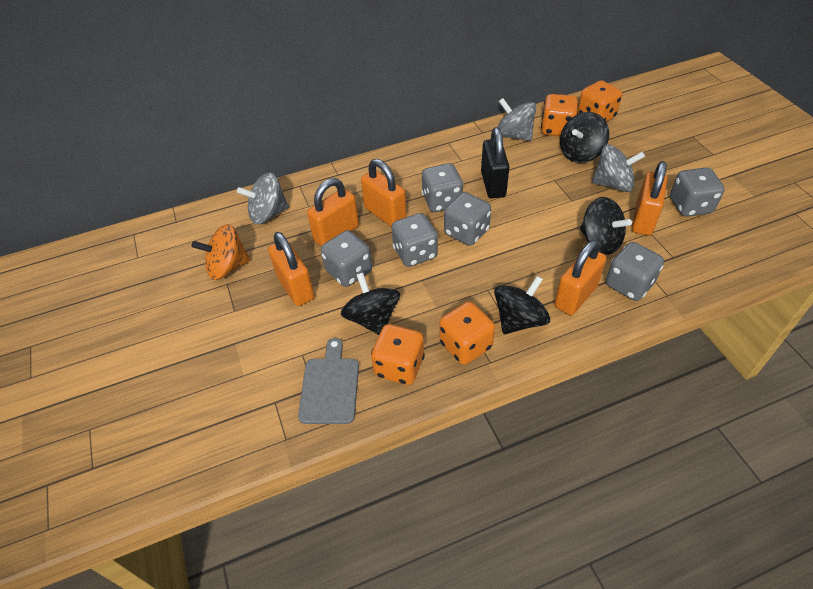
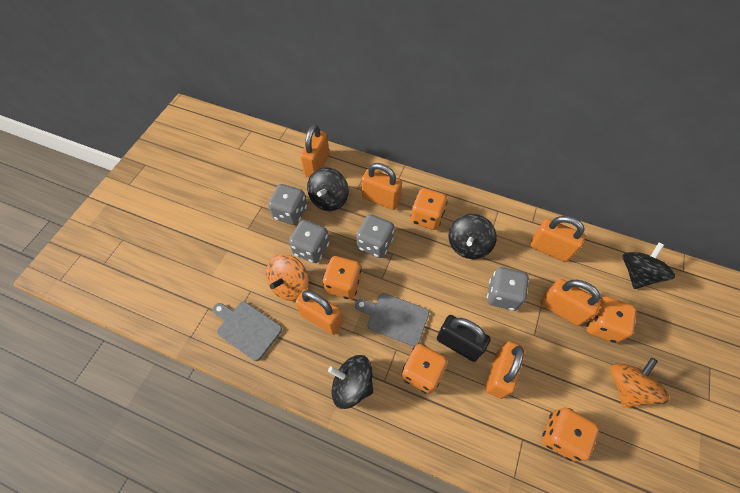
grey cutting board: [298,338,359,424] = 1 -> [213,302,282,361] [355,293,429,347] = 2
grey dice: [321,230,372,287] [391,213,438,267] [422,163,463,212] [444,192,491,246] [606,242,664,301] [670,167,725,217] = 6 -> [268,184,307,225] [289,220,329,263] [356,214,394,258] [487,267,529,311] = 4
grey spinning top: [237,173,289,224] [497,98,537,141] [592,145,645,192] = 3 -> none = 0
orange dice: [371,324,425,385] [439,301,495,365] [541,94,578,136] [577,80,622,122] = 4 -> [322,256,362,299] [402,344,448,394] [411,188,448,230] [542,407,599,461] [587,297,637,343] = 5
orange padlock: [268,232,315,306] [307,178,359,246] [361,159,407,226] [554,240,606,316] [632,161,667,235] = 5 -> [295,289,343,335] [300,124,329,177] [362,163,402,210] [485,341,526,399] [530,216,585,262] [540,279,601,326] = 6
orange spinning top: [192,224,250,280] = 1 -> [266,254,309,301] [610,358,670,407] = 2

